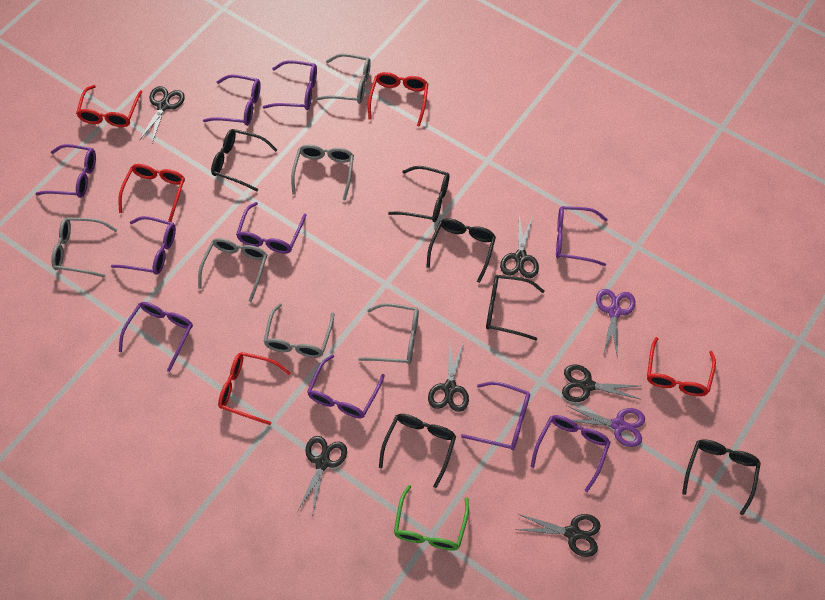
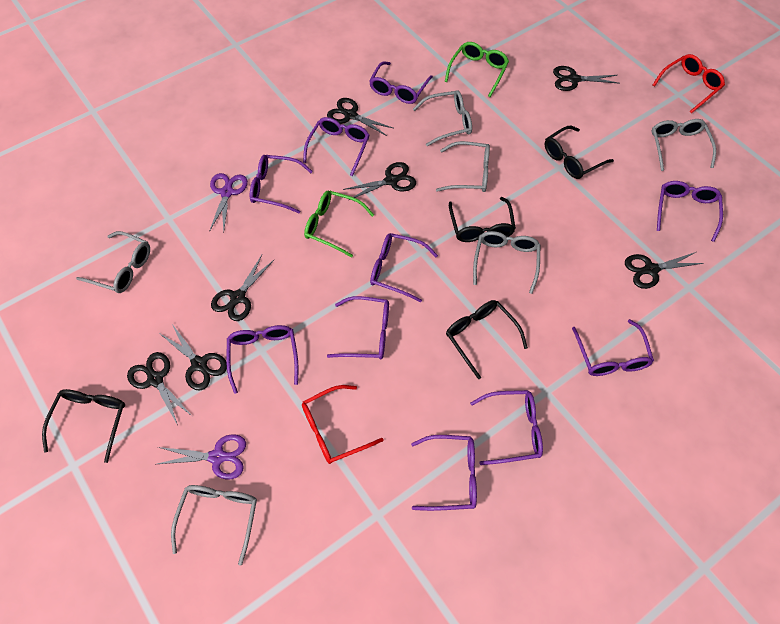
black glasses: [211,129,277,191] [379,414,456,488] [388,166,450,222] [426,218,496,283] [486,275,545,340] [682,439,761,515] = 6 -> [42,389,125,463] [446,300,528,379] [449,197,516,242] [545,126,614,179] = 4
black scissors: [139,86,185,143] [297,436,347,517] [428,342,469,412] [500,216,539,278] [515,514,600,557] [562,364,640,402] = 6 -> [127,352,193,425] [159,324,227,390] [211,255,274,321] [327,98,393,136] [343,162,416,200] [553,66,620,91] [625,252,704,289] = 7
green glasses: [394,485,469,551] = 1 -> [304,190,374,258] [445,42,509,97] = 2
red glasses: [76,85,143,127] [118,164,185,222] [218,352,291,425] [368,72,428,127] [647,337,716,396] = 5 -> [302,385,384,464] [653,54,725,113] = 2

